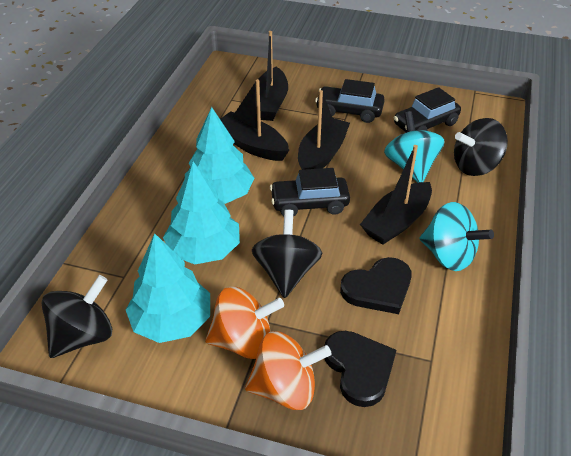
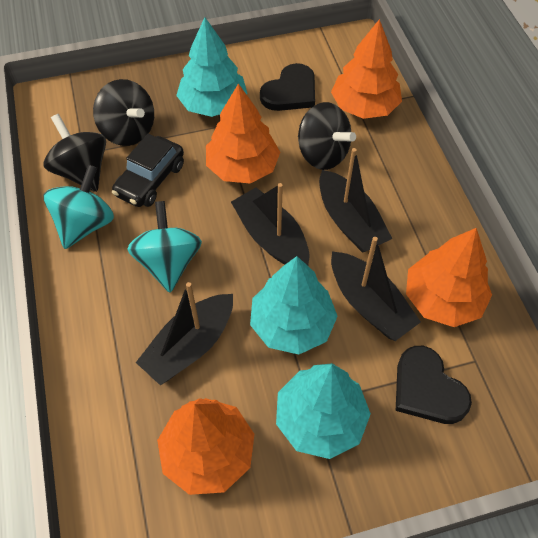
black car: [270,168,350,217] [315,79,385,123] [394,87,461,133] = 3 -> [112,134,184,207] = 1
orange spinning top: [205,287,284,359] [245,331,331,410] = 2 -> none = 0
orange tree: none = 0 -> [157,398,254,495] [206,83,280,184] [331,19,402,119] [406,228,492,327] = 4

